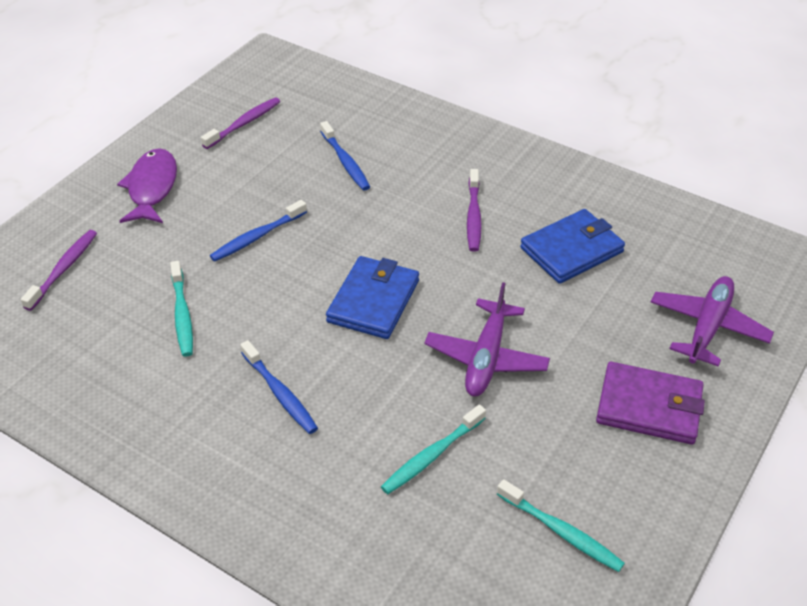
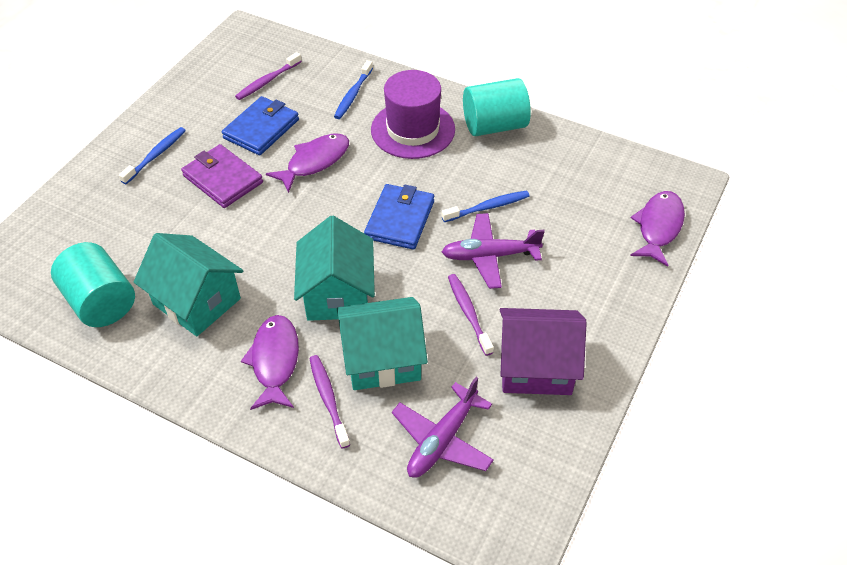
purple fish: [117,148,177,223] = 1 -> [241,315,299,410] [266,134,349,193] [630,191,685,267] = 3
purple hat: none = 0 -> [371,70,455,159] = 1
purple house: none = 0 -> [500,308,587,395] = 1
turquoise cylinder: none = 0 -> [51,242,135,327] [463,78,531,136] = 2
turquoise house: none = 0 -> [134,233,243,336] [294,216,375,321] [337,297,428,390] = 3
turquoise toothbrush: [170,261,193,357] [381,405,486,494] [497,479,625,572] = 3 -> none = 0

